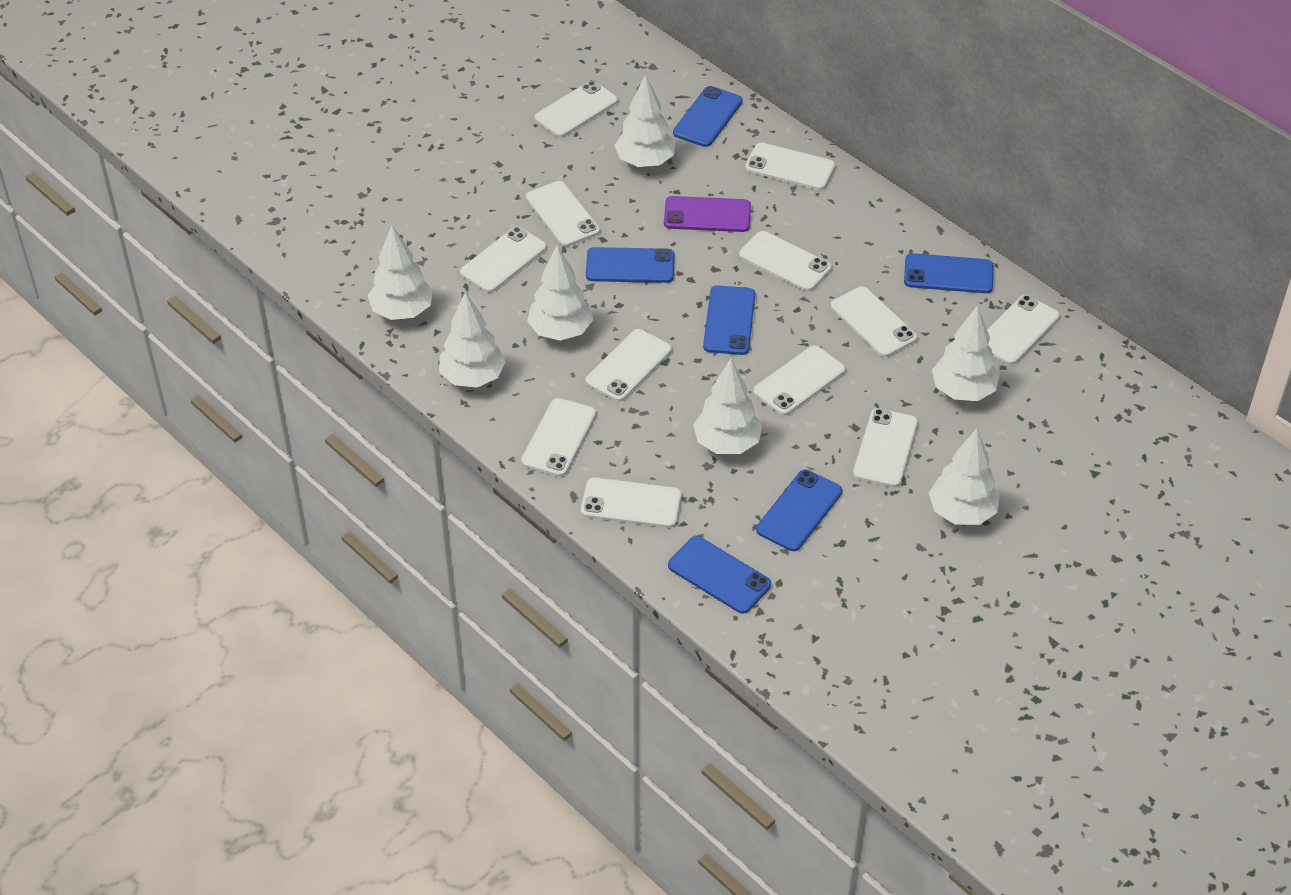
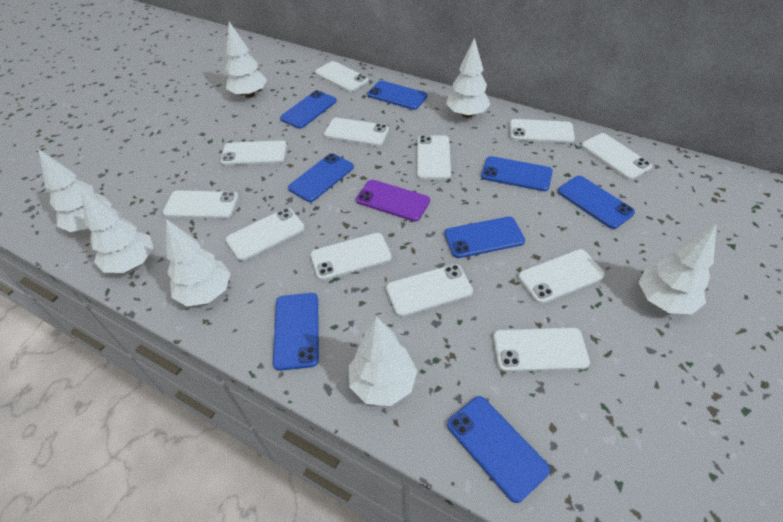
blue phone: [586,247,674,283] [668,536,771,614] [673,86,743,147] [703,285,755,355] [756,470,842,551] [904,253,993,293] = 6 -> [273,293,319,371] [280,90,337,129] [288,153,354,202] [367,81,427,110] [444,217,525,258] [447,396,550,503] [481,156,553,191] [558,176,635,229] = 8

